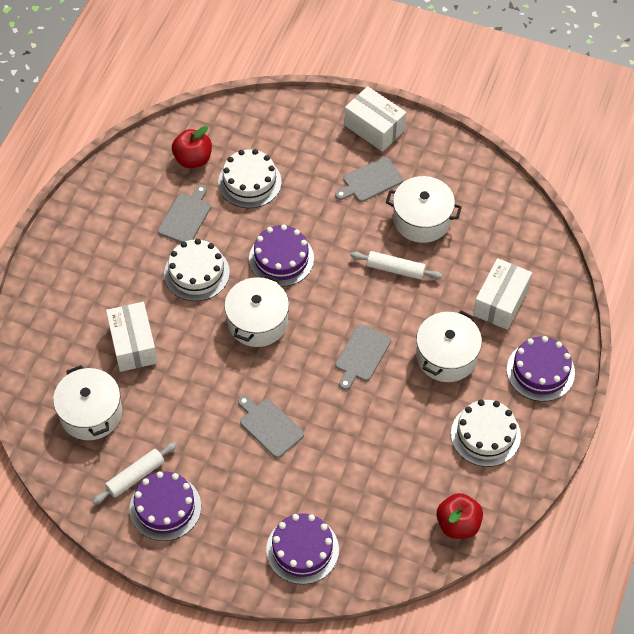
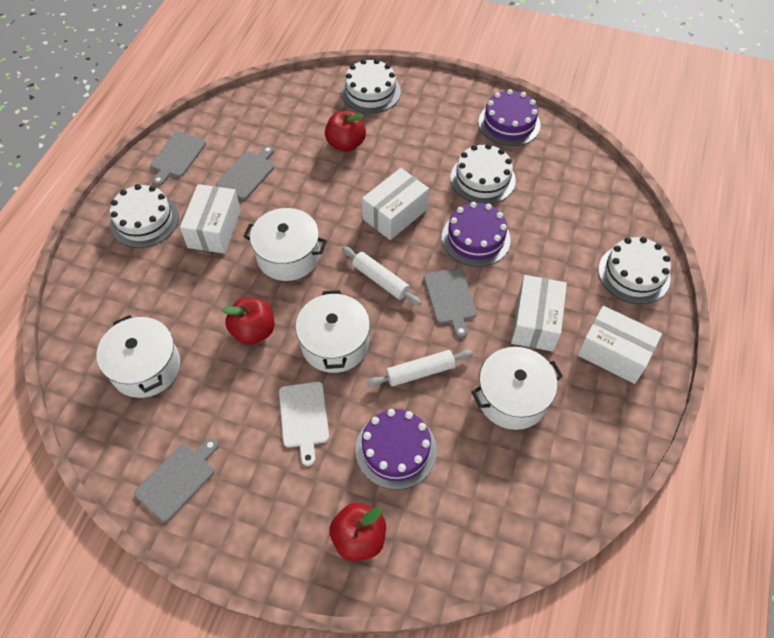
purple cake: [129,471,201,541] [249,225,314,287] [266,513,339,584] [507,336,575,401] = 4 -> [355,409,437,490] [442,202,511,267] [478,89,541,146] = 3
red apple: [172,126,212,168] [437,493,483,539] = 2 -> [222,298,274,345] [325,111,366,152] [329,503,386,561] = 3
white box: [106,302,158,372] [344,86,406,152] [473,258,532,330] = 3 -> [180,184,241,254] [362,168,429,240] [511,275,567,352] [577,306,662,384] = 4
white cake: [164,239,230,301] [218,149,281,208] [451,400,521,467] = 3 -> [110,184,179,248] [341,59,401,113] [450,144,516,204] [598,237,671,304] = 4
white cutting board: none = 0 -> [279,382,329,466] = 1

